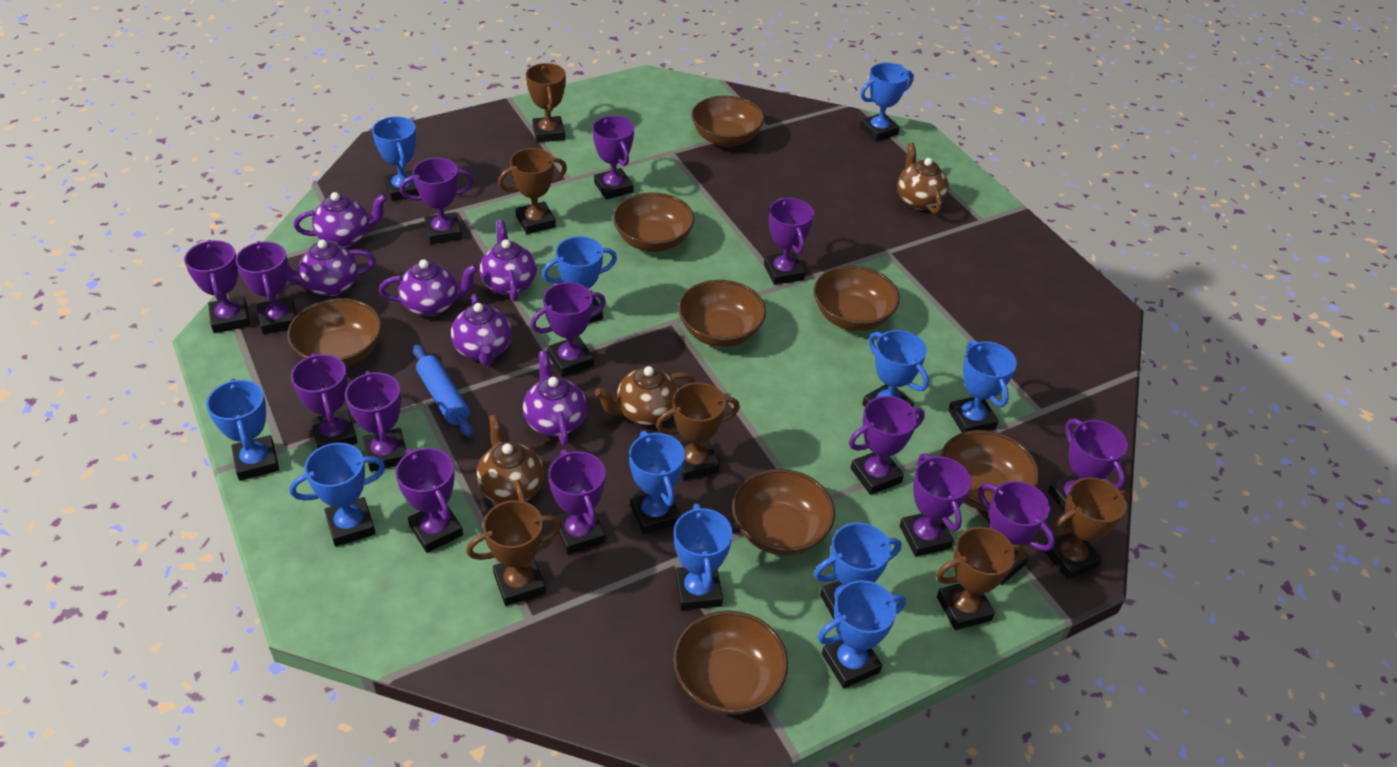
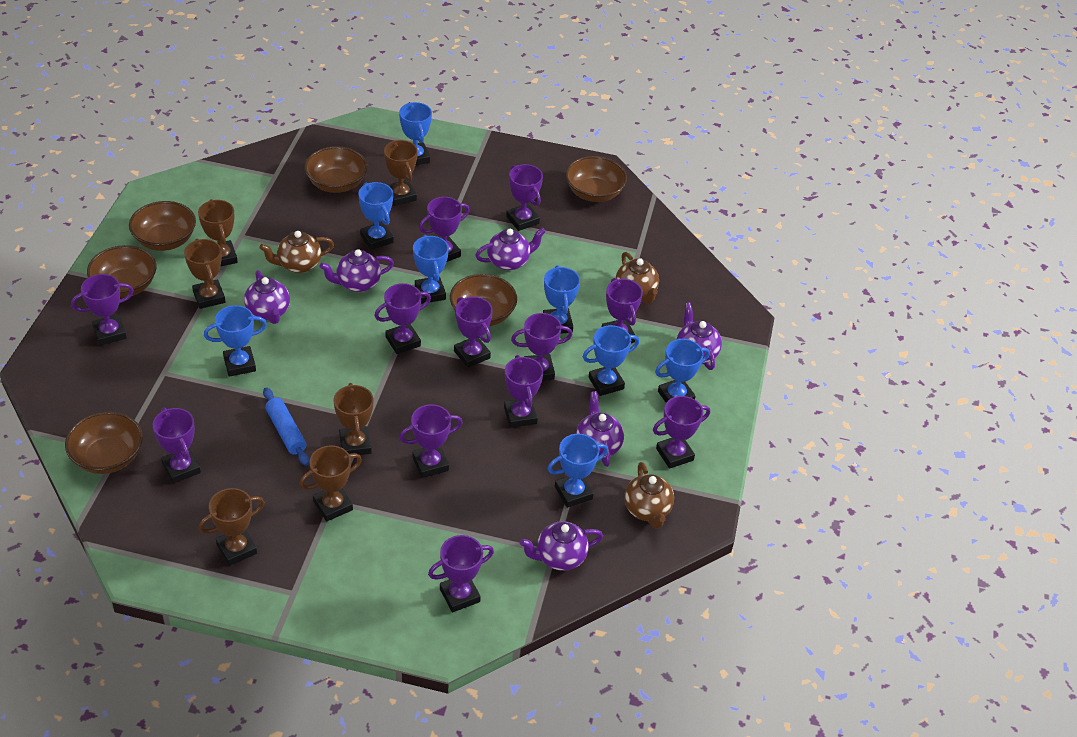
blue trophy: [206,378,279,481] [290,443,386,546] [372,116,420,201] [542,236,617,323] [629,431,685,534] [674,504,733,610] [814,523,901,619] [818,580,906,688] [860,63,914,141] [862,330,929,407] [948,340,1017,433] = 11 -> [204,305,267,377] [358,182,394,250] [399,102,432,165] [413,235,449,304] [543,266,580,334] [548,434,608,508] [583,325,639,396] [655,339,710,403] = 8
brown bowl: [287,298,382,367] [613,192,694,252] [673,611,788,715] [678,280,766,347] [691,95,764,147] [732,469,835,556] [814,266,900,331] [940,430,1039,511] = 8 -> [65,412,143,474] [87,245,157,298] [129,201,196,251] [304,146,367,193] [450,274,517,326] [566,156,627,202] = 6
purple trophy: [184,240,250,333] [235,241,296,334] [291,353,358,448] [345,371,406,472] [395,448,463,553] [400,158,474,244] [531,282,606,377] [548,449,605,554] [592,116,634,200] [764,198,814,285] [849,396,925,495] [899,453,971,557] [978,481,1055,585] [1048,419,1128,512] = 14 -> [71,274,134,345] [153,408,201,484] [375,283,431,354] [399,404,463,478] [419,197,470,262] [428,535,494,612] [454,297,493,368] [504,355,543,428] [506,164,543,231] [511,313,572,381] [602,278,643,343] [653,396,710,468] = 12

